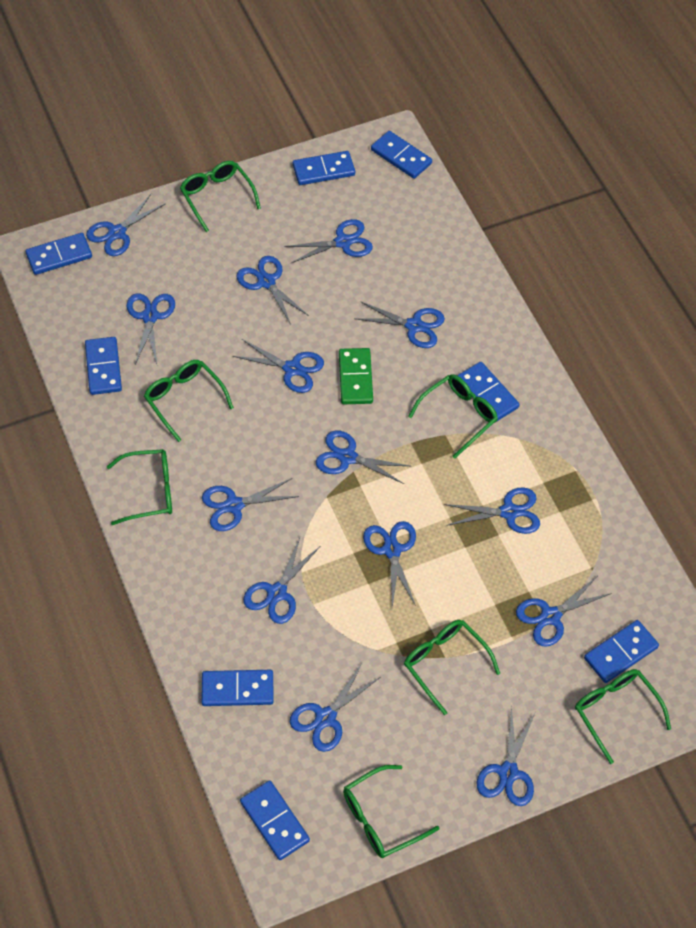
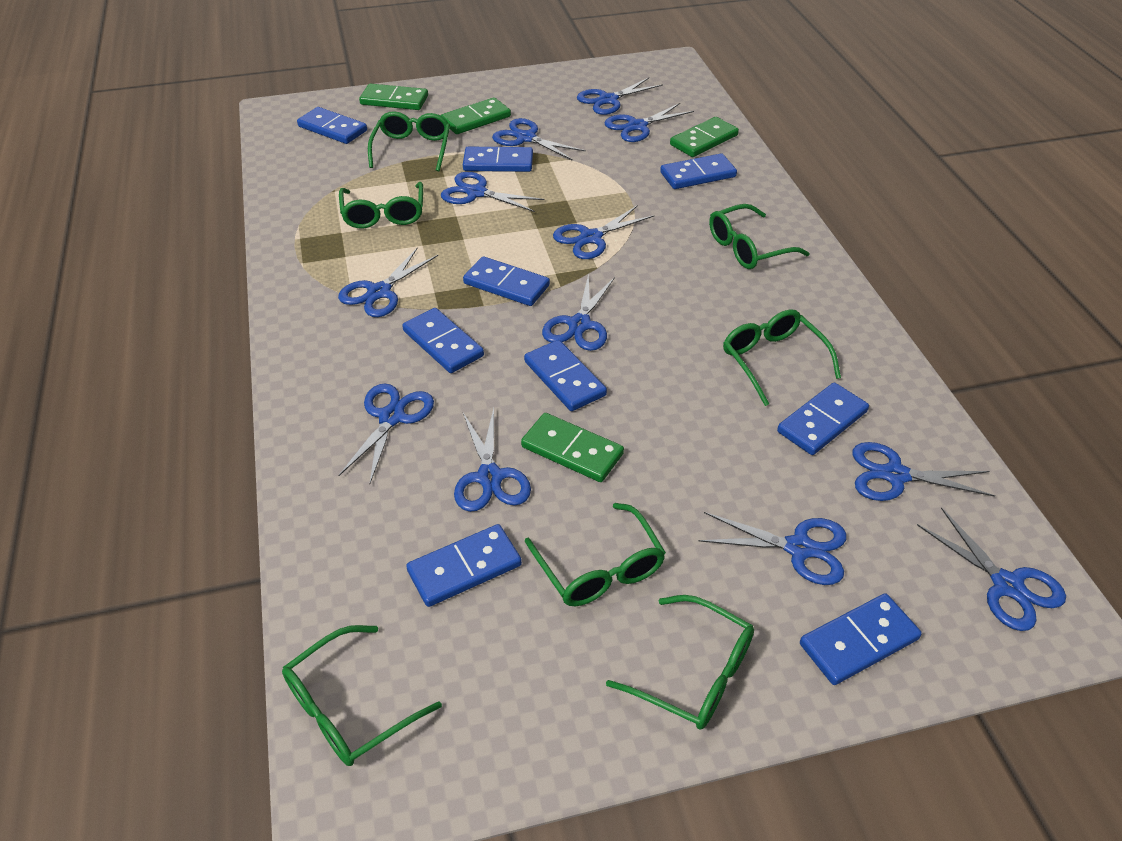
blue domino: [25,233,92,275] [85,337,122,395] [201,670,274,706] [240,780,310,860] [293,151,355,185] [371,131,432,179] [457,362,520,422] [584,620,659,683] = 8 -> [297,107,367,144] [402,308,484,373] [406,524,522,607] [463,147,533,172] [463,256,550,306] [524,340,607,411] [660,153,737,189] [777,383,869,455] [800,593,922,685] = 9
blue scissors: [86,194,166,256] [127,293,175,364] [202,478,299,531] [233,339,324,393] [236,256,309,324] [243,538,320,624] [285,219,373,263] [290,662,380,752] [316,430,410,484] [354,301,445,348] [363,521,416,608] [444,487,540,534] [476,705,535,806] [516,577,612,647] = 14 -> [338,247,438,317] [338,384,434,483] [441,172,545,212] [454,408,531,512] [492,118,586,161] [542,274,615,351] [553,205,654,259] [577,78,663,115] [604,103,694,142] [699,512,847,585] [852,442,995,501] [917,507,1066,631] = 12
green domino: [339,348,373,404] = 1 -> [359,84,428,110] [441,97,511,134] [521,413,624,482] [670,117,739,157] = 4

